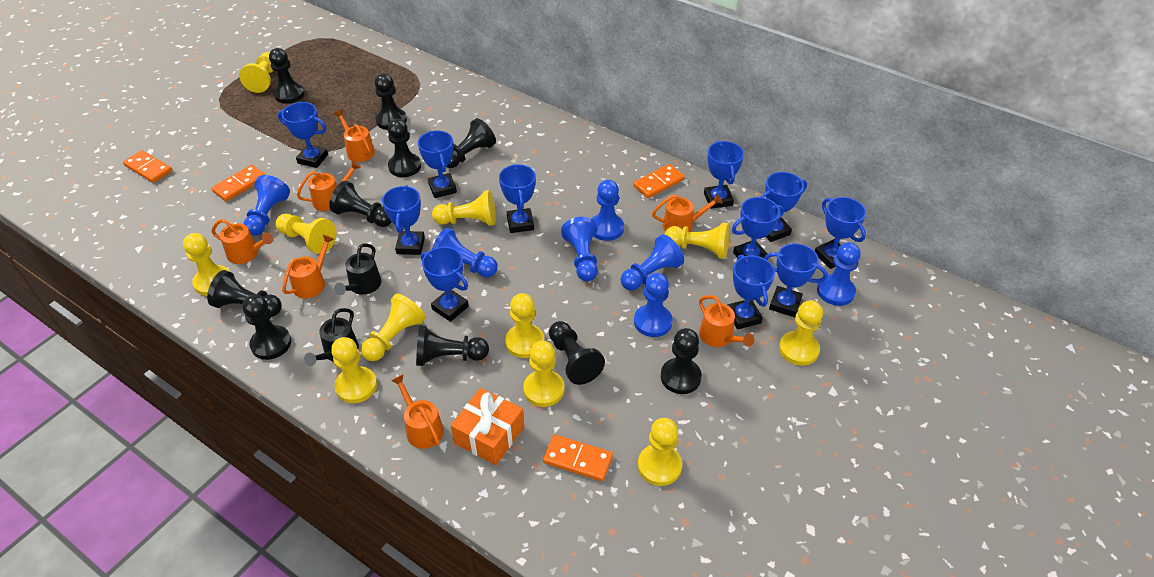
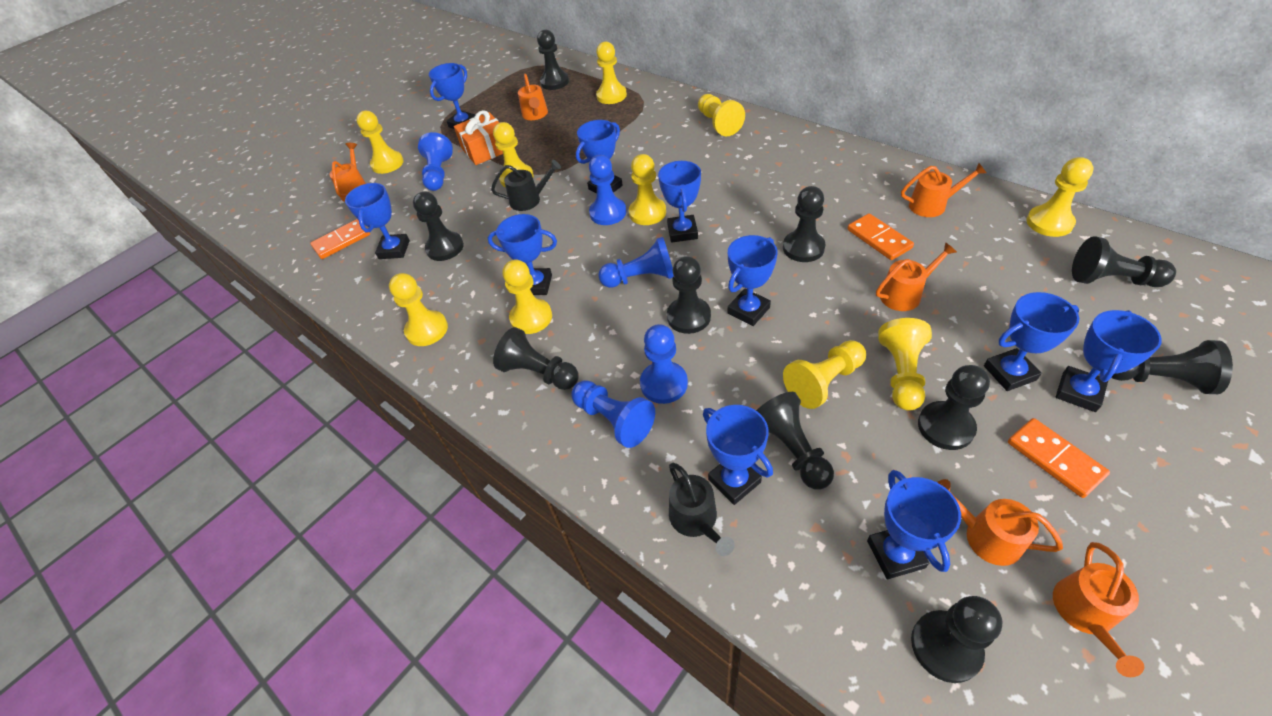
blue pawn: [244,175,290,236] [432,228,498,277] [561,217,598,281] [592,180,624,241] [621,234,684,291] [634,273,673,337] [817,242,861,306] = 7 -> [418,132,453,191] [571,380,655,448] [589,155,626,225] [598,237,674,288] [640,324,688,404] = 5
blue trophy: [278,102,328,168] [382,185,425,255] [418,130,457,198] [421,247,469,322] [499,164,536,233] [704,141,744,209] [728,255,775,329] [732,197,784,258] [760,172,807,242] [764,243,828,317] [815,197,866,269] = 11 -> [345,183,410,259] [429,63,476,129] [488,214,557,295] [576,120,623,194] [658,161,701,243] [703,405,773,505] [728,235,778,326] [867,470,961,579] [984,292,1079,391] [1056,310,1162,412] = 10
orange domino: [123,150,172,183] [211,165,265,202] [543,434,613,481] [633,164,685,198] = 4 -> [310,219,370,259] [847,213,914,260] [1008,418,1110,498] = 3
orange watering can: [212,219,273,264] [282,235,334,299] [296,160,361,211] [334,109,375,162] [391,375,444,449] [652,194,722,232] [699,295,754,347] = 7 -> [330,143,366,202] [518,74,548,120] [876,242,957,311] [901,163,986,217] [937,479,1063,566] [1053,542,1144,677] = 6
yellow pawn: [183,233,230,296] [239,52,273,93] [275,214,336,254] [331,337,377,403] [361,294,426,361] [432,190,496,226] [505,293,545,358] [523,341,564,407] [638,418,682,486] [664,223,730,259] [779,300,823,365] = 11 -> [356,111,404,174] [389,273,448,346] [493,122,534,187] [502,260,552,334] [596,41,627,104] [629,154,666,225] [698,94,745,136] [783,340,866,409] [878,318,932,411] [1026,157,1094,237] = 10

